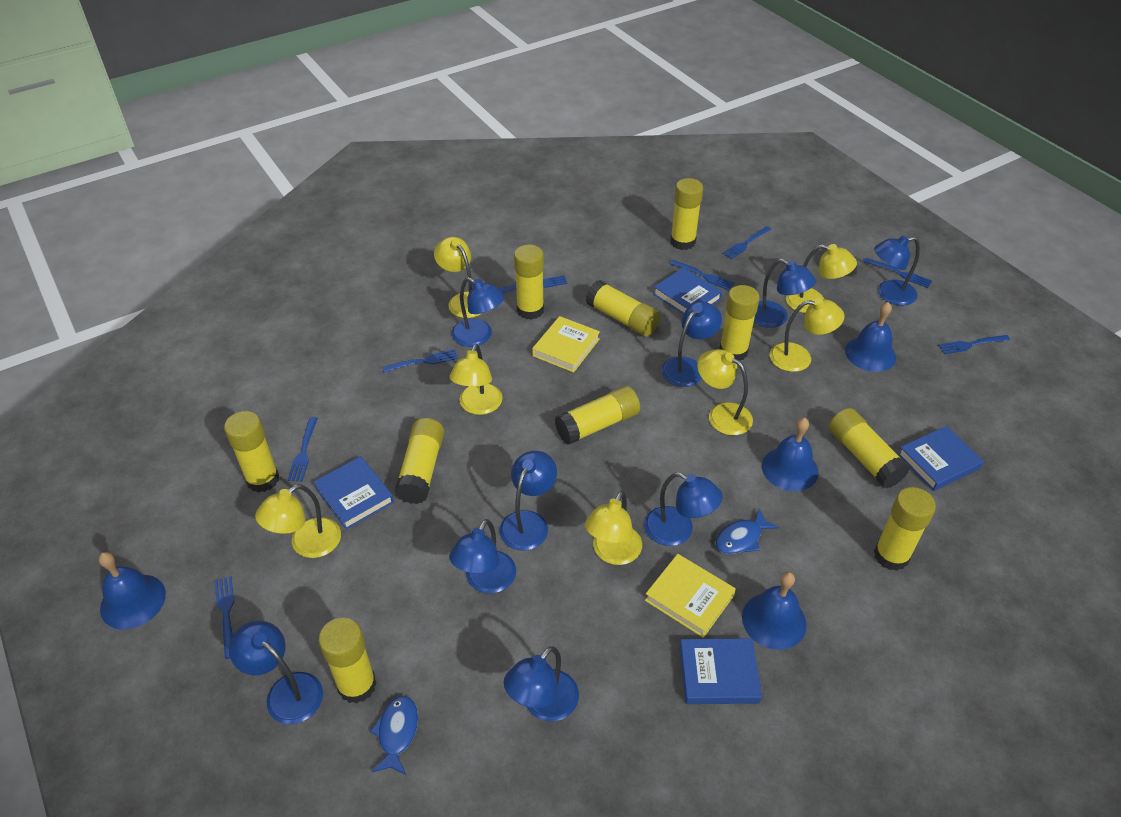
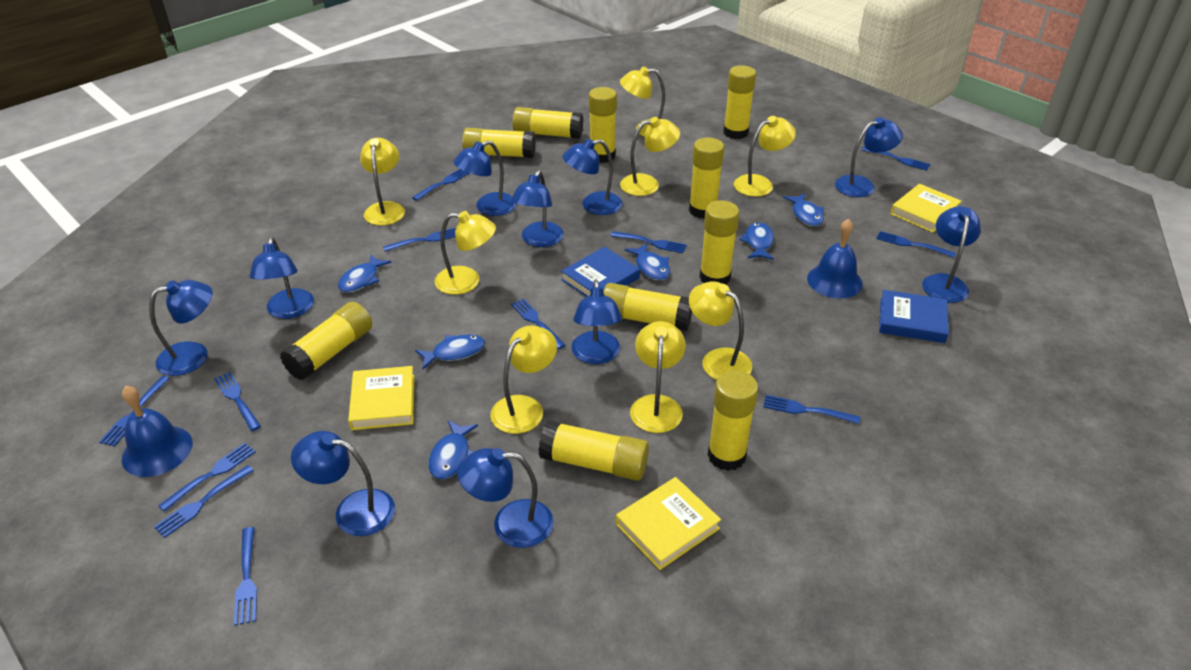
blue bell: [98,552,166,630] [742,572,807,650] [762,418,819,491] [845,302,896,372] = 4 -> [122,386,193,477] [807,219,863,299] = 2
blue book: [314,456,394,530] [653,267,722,314] [680,638,762,704] [897,426,984,491] = 4 -> [561,246,640,297] [879,290,949,343] = 2
blue fish: [370,696,418,775] [716,509,779,554] = 2 -> [338,254,392,293] [415,334,485,369] [429,420,478,479] [625,243,670,281] [739,222,774,260] [783,193,824,226] = 6
blue fork: [214,576,234,659] [288,417,318,481] [382,349,458,372] [499,275,568,293] [669,260,734,290] [722,226,772,259] [864,258,932,288] [938,335,1010,354] = 8 -> [99,376,170,447] [154,465,254,538] [158,443,256,512] [214,372,261,431] [234,527,257,626] [383,227,456,252] [412,169,470,201] [511,298,565,349] [611,231,687,253] [763,395,860,424] [862,147,930,171] [876,231,956,258] = 12
blue lamp: [229,621,323,724] [449,519,516,593] [452,277,505,347] [500,451,557,551] [504,646,579,721] [644,472,723,546] [661,301,722,387] [754,259,816,328] [874,235,920,306] = 9 -> [149,280,213,376] [249,237,314,319] [291,431,395,536] [453,140,517,216] [457,448,554,548] [511,170,564,247] [563,139,622,215] [571,280,622,364] [835,117,903,197] [922,206,981,303] = 10
yellow book: [532,316,600,373] [645,554,736,638] = 2 -> [348,366,414,430] [616,477,721,570] [890,184,962,233] = 3
yellow lamp: [255,484,341,558] [434,237,482,318] [449,344,503,415] [585,491,642,565] [697,349,753,435] [770,298,844,372] [786,244,857,313] = 7 -> [360,138,405,226] [435,211,496,295] [490,325,557,434] [620,67,665,137] [620,117,680,196] [630,321,686,433] [689,282,752,380] [734,116,796,197] = 8

